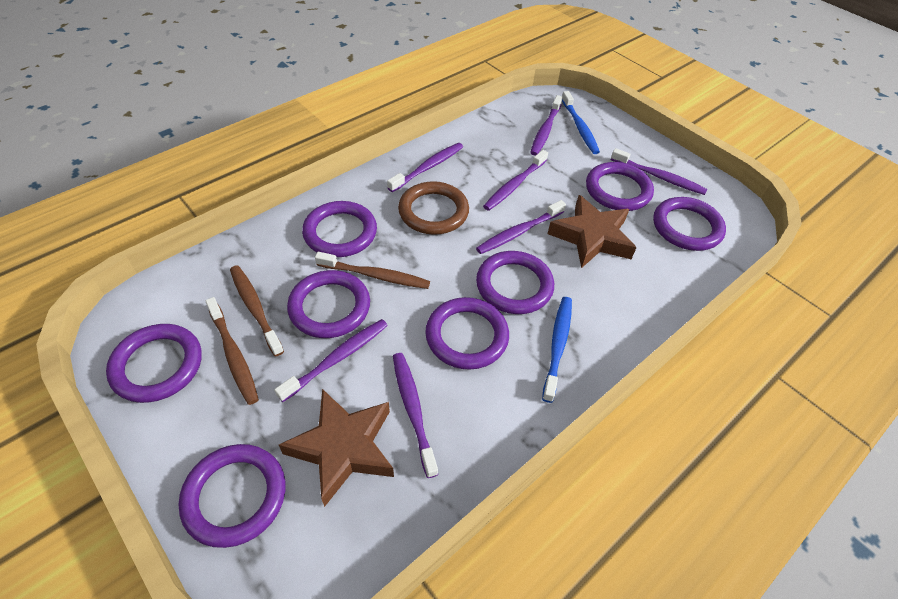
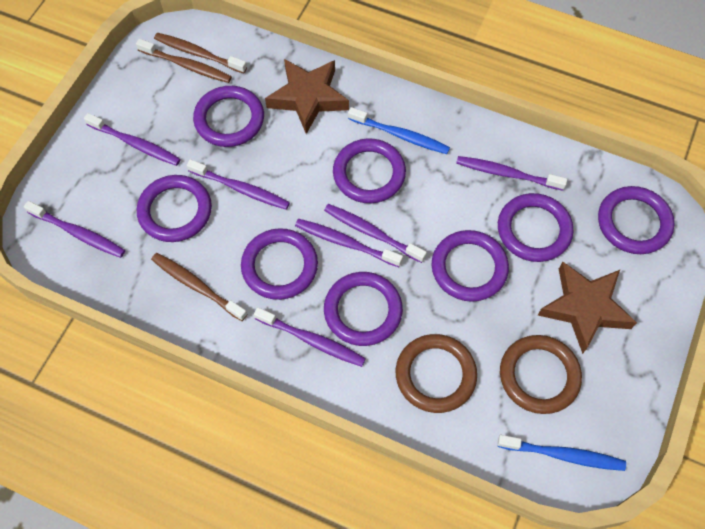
brown ring: [398,181,469,235] = 1 -> [396,334,477,413] [500,335,582,414] = 2

